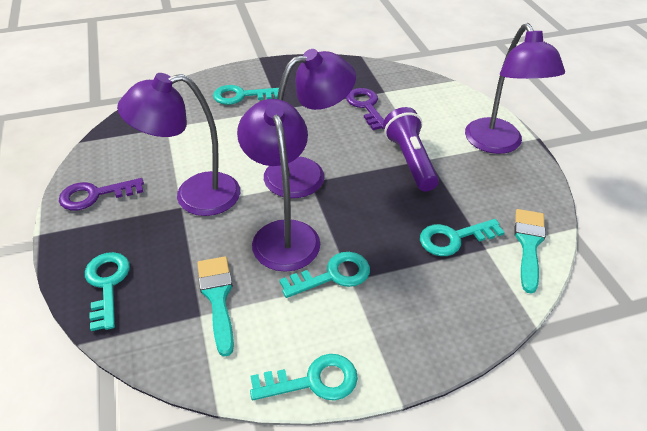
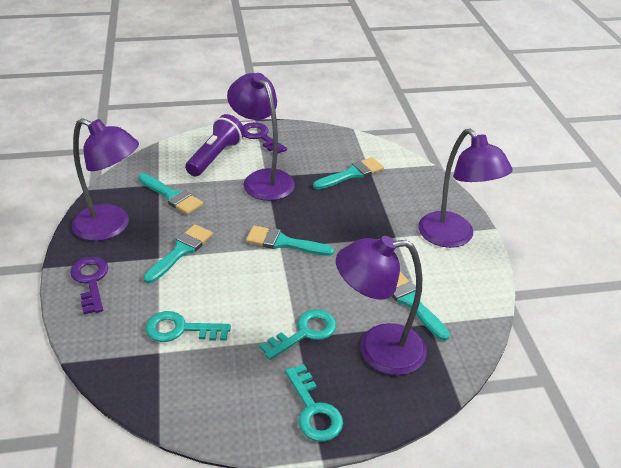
turquoise brush: [197,256,234,357] [514,209,546,294] = 2 -> [138,174,203,215] [143,224,213,283] [246,226,334,256] [313,157,384,189] [392,272,450,341] = 5
turquoise key: [85,252,130,331] [213,85,279,105] [250,354,358,401] [279,252,370,298] [420,219,505,256] = 5 -> [146,311,231,342] [259,309,337,360] [285,364,343,442] = 3

